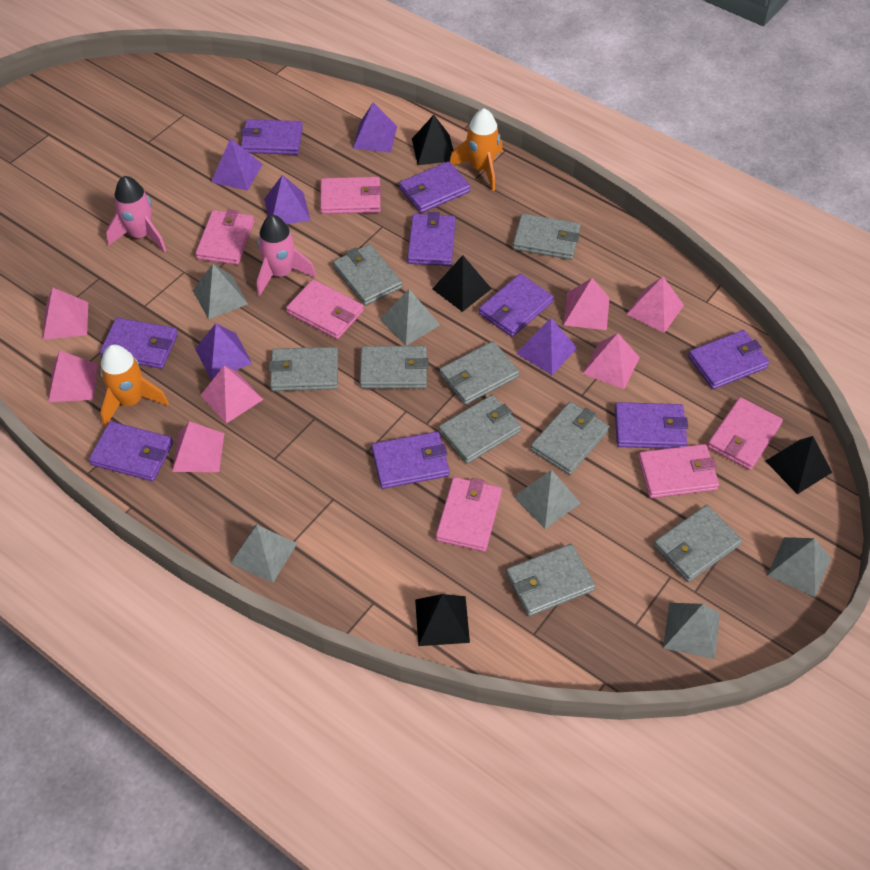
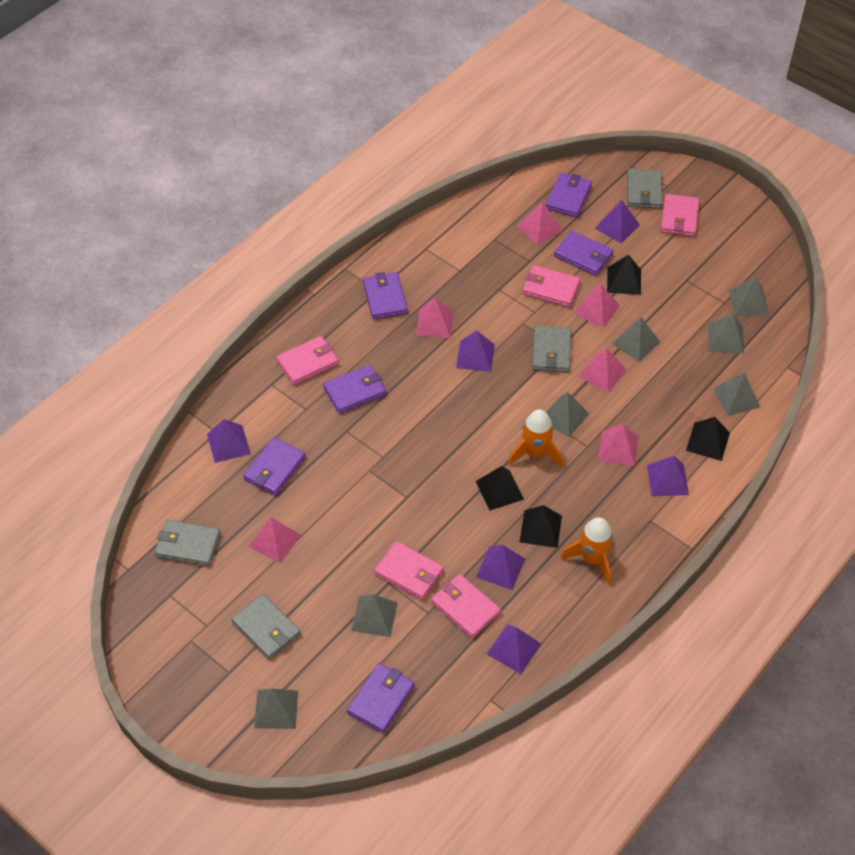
grey pyramid: [193,264,248,319] [230,525,297,583] [380,289,440,346] [513,470,581,529] [663,603,720,659] [767,537,831,597] = 6 -> [254,689,298,729] [351,594,398,637] [546,392,589,437] [612,317,660,362] [708,313,744,354] [713,373,760,416] [729,277,769,316] = 7
grey wallet: [269,347,338,391] [333,244,403,306] [360,346,429,389] [439,341,520,405] [439,395,521,464] [506,544,595,616] [513,213,581,260] [530,402,609,475] [653,505,742,582] = 9 -> [155,520,221,566] [231,594,301,660] [532,326,571,372] [627,168,663,209] = 4
pink pyramid: [43,287,88,340] [48,350,98,402] [172,421,224,472] [200,365,263,424] [563,278,610,330] [583,333,640,389] [626,277,684,333] = 7 -> [248,517,301,563] [416,298,454,338] [517,201,563,245] [574,283,620,328] [578,348,626,393] [598,424,638,466] = 6
pink rocket: [106,176,167,252] [257,215,316,296] = 2 -> none = 0
pink wallet: [196,209,254,265] [286,279,364,339] [320,177,382,214] [436,477,502,552] [638,444,719,498] [707,397,783,470] = 6 -> [276,336,339,385] [374,541,444,600] [431,574,501,638] [522,265,581,307] [660,194,699,237] = 5
purple pyramid: [195,323,252,380] [211,138,263,191] [264,175,310,225] [353,102,397,153] [516,318,577,375] = 5 -> [207,419,251,463] [456,331,495,372] [476,545,525,590] [487,624,541,674] [595,200,640,244] [647,456,689,496] = 6
purple wallet: [89,421,173,481] [100,318,178,369] [241,119,303,155] [372,431,450,489] [399,161,471,213] [407,212,456,266] [479,274,554,337] [615,402,688,449] [688,330,769,389] = 9 -> [243,437,306,496] [323,365,386,414] [347,663,415,733] [363,272,408,319] [546,173,592,217] [554,231,614,276] = 6

